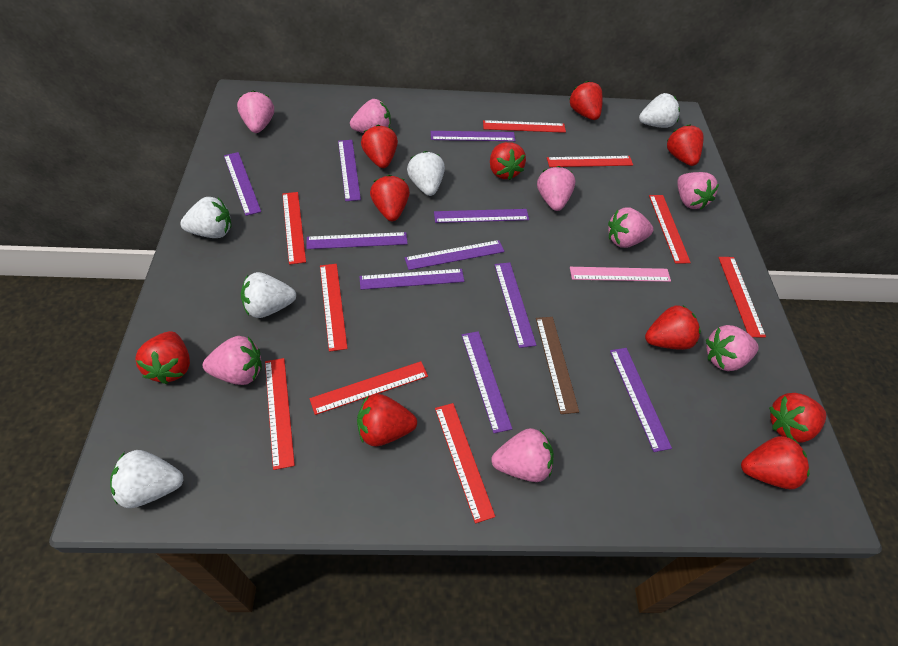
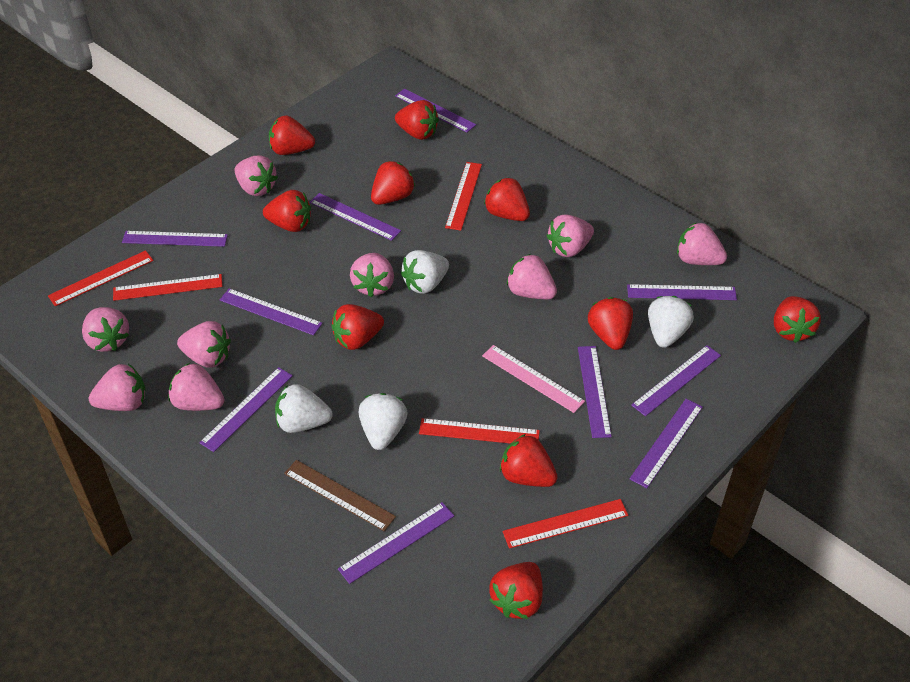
pink strawberry: [203,336,262,385] [237,90,274,133] [350,99,391,133] [491,428,554,482] [537,166,576,211] [608,207,653,248] [677,172,719,210] [706,325,759,371] = 8 -> [82,307,129,352] [89,364,146,411] [168,363,224,411] [177,321,231,368] [235,155,278,196] [350,253,394,297] [507,254,557,299] [546,214,594,257] [677,222,727,265] = 9
red ruler: [265,358,295,470] [282,192,306,265] [309,361,428,415] [320,264,348,352] [435,403,495,523] [483,120,566,133] [547,156,633,167] [649,195,691,264] [718,257,766,337] = 9 -> [48,250,154,306] [113,274,223,301] [419,418,540,444] [445,162,482,231] [502,499,628,549] = 5
white strawberry: [110,450,184,508] [180,197,232,238] [241,272,296,318] [407,151,445,196] [639,93,680,128] = 5 -> [275,384,332,433] [359,393,408,450] [401,250,449,294] [648,296,694,348] = 4

